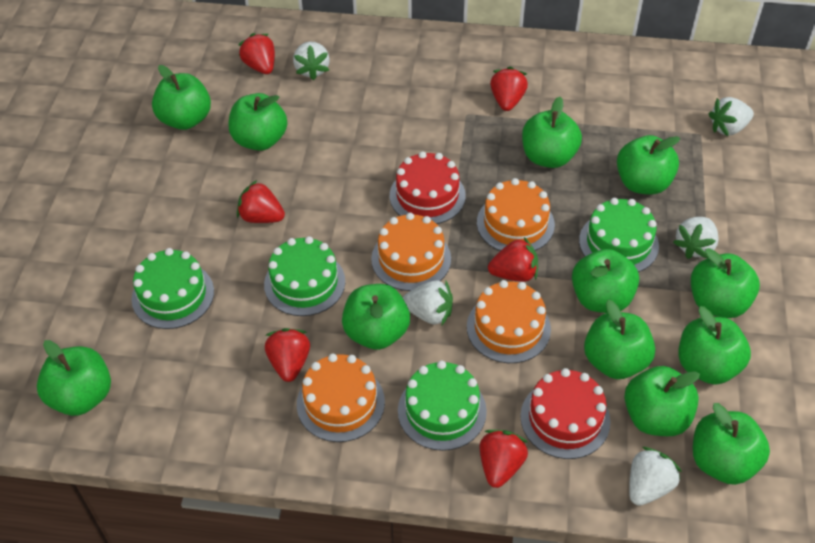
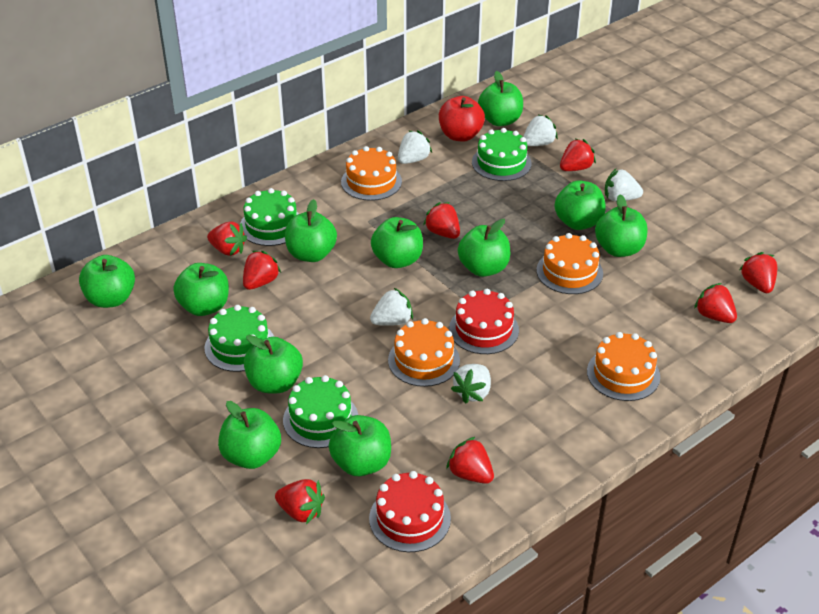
green apple: [37,340,111,416] [152,65,211,130] [229,93,287,151] [342,284,410,350] [522,97,582,168] [572,249,639,313] [584,300,655,379] [617,135,680,195] [624,366,700,436] [678,306,751,385] [691,248,760,318] [693,403,770,485] = 12 -> [79,255,135,308] [173,263,229,316] [218,401,281,469] [244,335,303,393] [285,199,337,262] [329,415,391,476] [371,217,423,268] [458,219,510,277] [478,71,523,126] [555,180,606,230] [595,195,647,257] = 11
red apple: none = 0 -> [439,96,485,141] = 1
red strawberry: [237,180,285,223] [238,33,275,74] [265,328,310,382] [480,430,528,488] [488,237,538,282] [490,67,528,111] = 6 -> [207,221,247,256] [243,251,281,290] [275,479,325,524] [423,202,460,239] [446,437,494,484] [560,139,596,171] [694,283,737,323] [740,252,777,293] = 8

